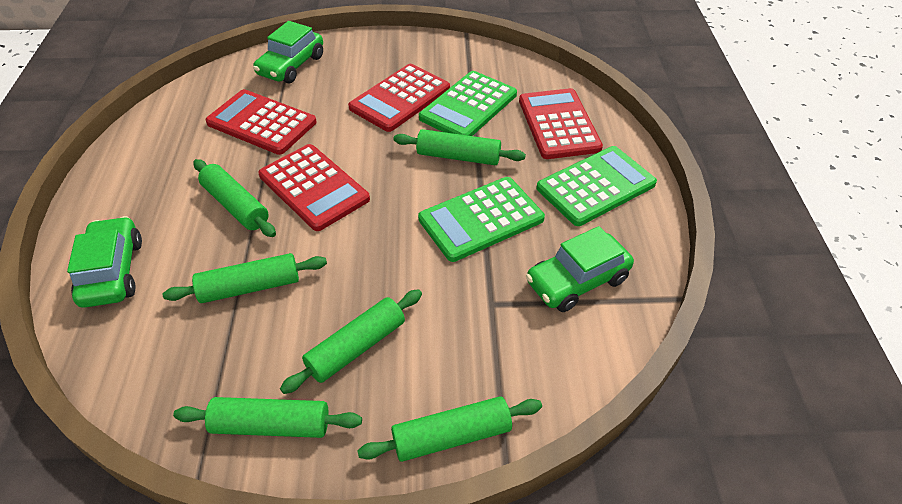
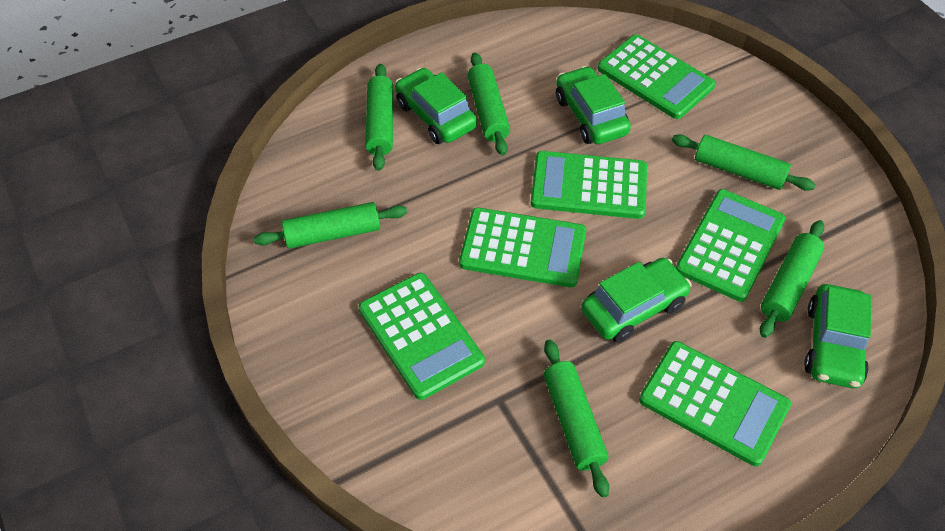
green calculator: [418,177,545,262] [419,71,517,136] [536,146,657,226] = 3 -> [359,273,485,400] [459,208,586,287] [531,151,647,219] [598,34,715,119] [639,341,791,466] [676,189,786,302] = 6
green car: [67,216,142,308] [253,21,323,83] [526,226,634,312] = 3 -> [395,68,477,144] [556,66,631,144] [581,258,692,343] [804,284,871,388] = 4
red calculator: [205,89,317,155] [258,144,370,231] [348,64,450,132] [519,88,603,159] = 4 -> none = 0

